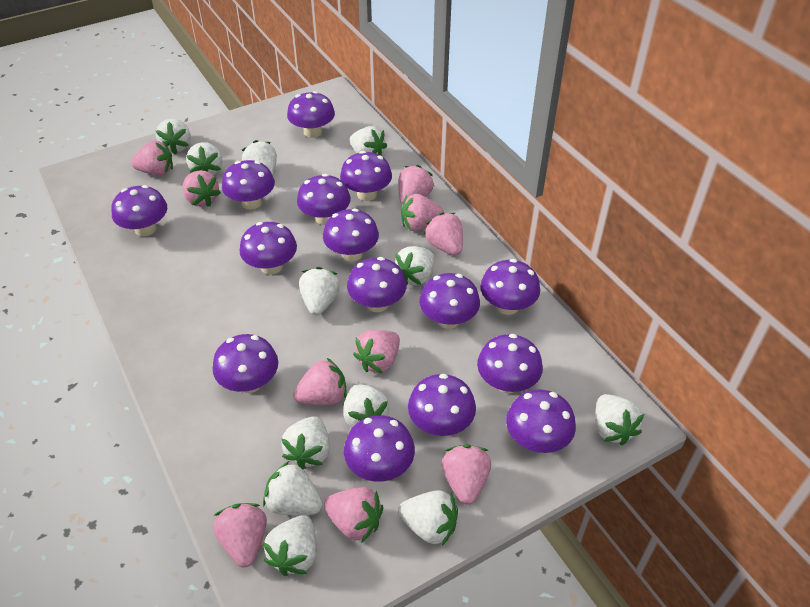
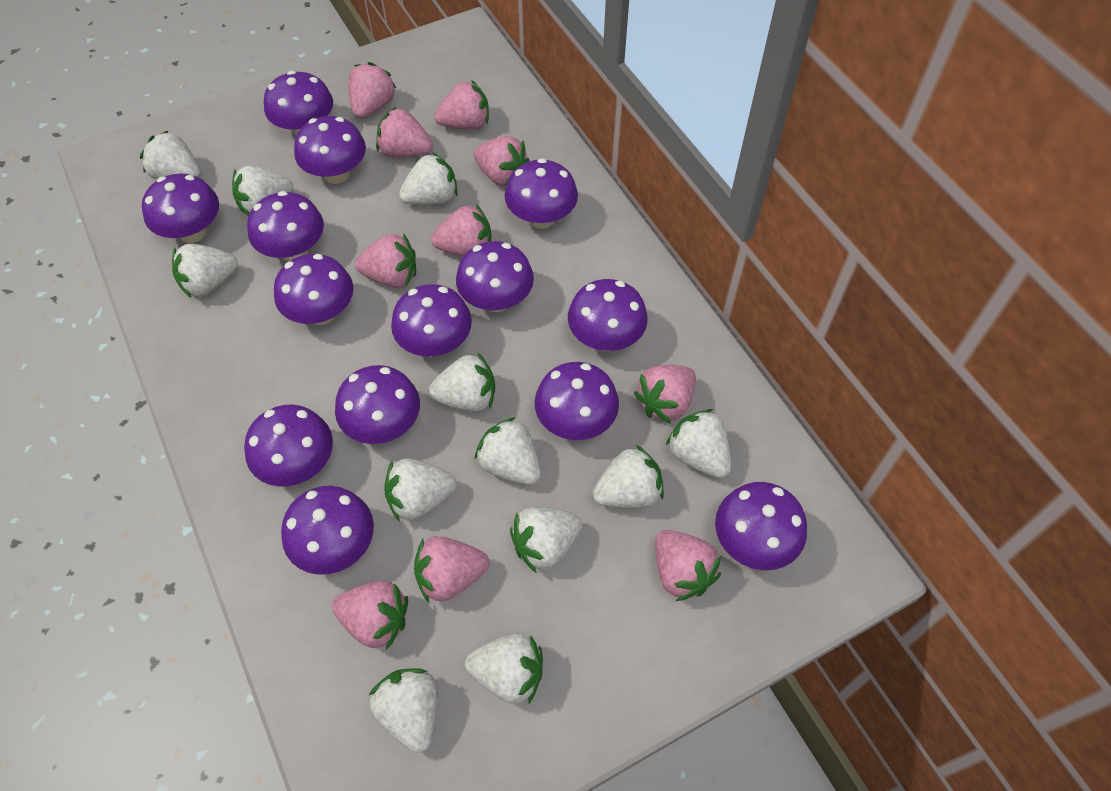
purple mushroom: [111,185,167,236] [213,334,278,393] [222,160,275,210] [240,222,297,275] [287,91,335,138] [297,174,351,225] [323,208,379,261] [340,151,392,201] [344,415,415,482] [347,257,407,312] [408,374,476,436] [419,273,480,329] [477,334,543,393] [480,259,540,315] [506,389,576,453] = 15 -> [142,174,219,243] [244,404,333,487] [247,191,324,261] [264,71,333,135] [274,254,353,325] [281,486,374,575] [294,116,366,184] [335,365,420,444] [391,284,472,357] [456,241,534,312] [505,158,578,229] [535,362,619,440] [568,279,648,351] [715,482,807,570] = 14

